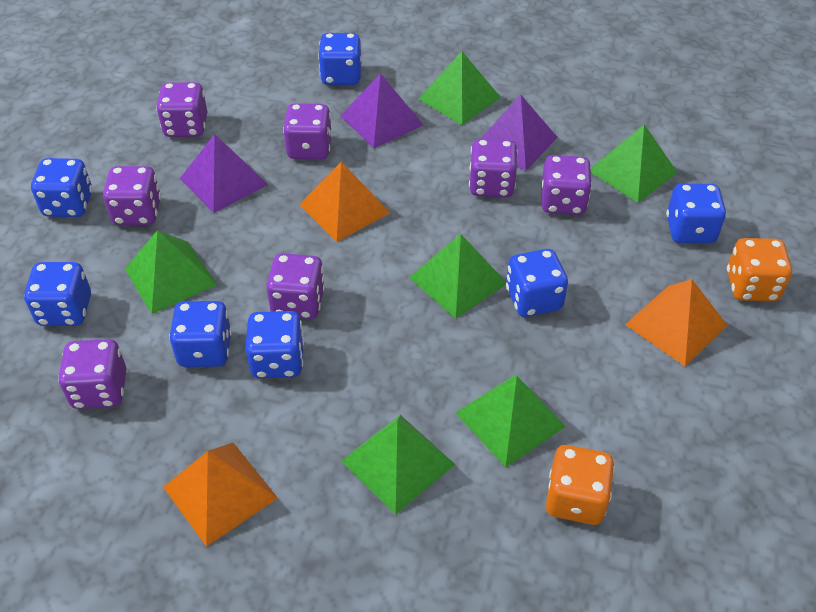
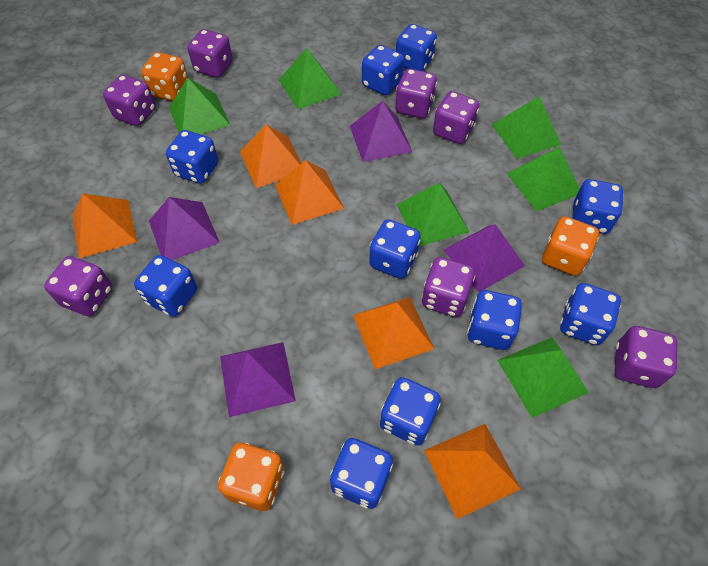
blue dice: [24,262,91,326] [31,158,93,217] [169,301,232,367] [245,311,304,378] [318,33,361,85] [506,249,568,317] [666,183,726,243] = 7 -> [134,255,197,317] [166,130,218,184] [330,438,393,509] [362,45,404,95] [369,219,421,279] [380,377,441,445] [396,24,437,71] [467,290,522,350] [560,283,621,345] [572,179,623,234] = 10
orange dice: [546,445,615,525] [727,238,792,301] = 2 -> [141,52,188,101] [218,443,284,511] [542,216,599,276] = 3
orange pyramid: [163,443,278,547] [299,162,390,242] [625,279,728,366] = 3 -> [72,194,137,259] [240,124,301,188] [275,160,344,225] [353,297,434,369] [424,424,521,519] = 5
purple pyramid: [180,134,268,213] [341,73,423,148] [480,95,557,171] = 3 -> [149,197,220,260] [220,342,296,417] [350,101,412,162] [444,224,525,292] = 4

